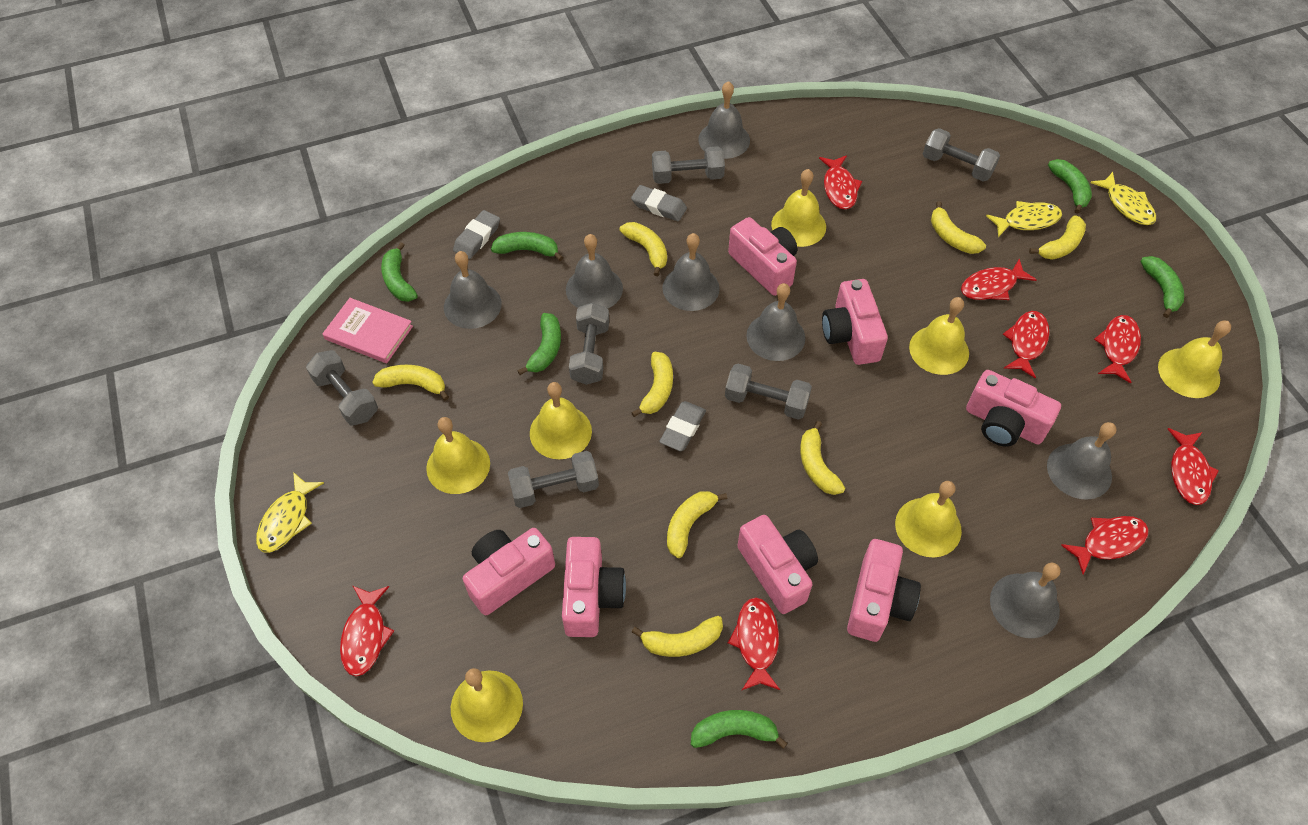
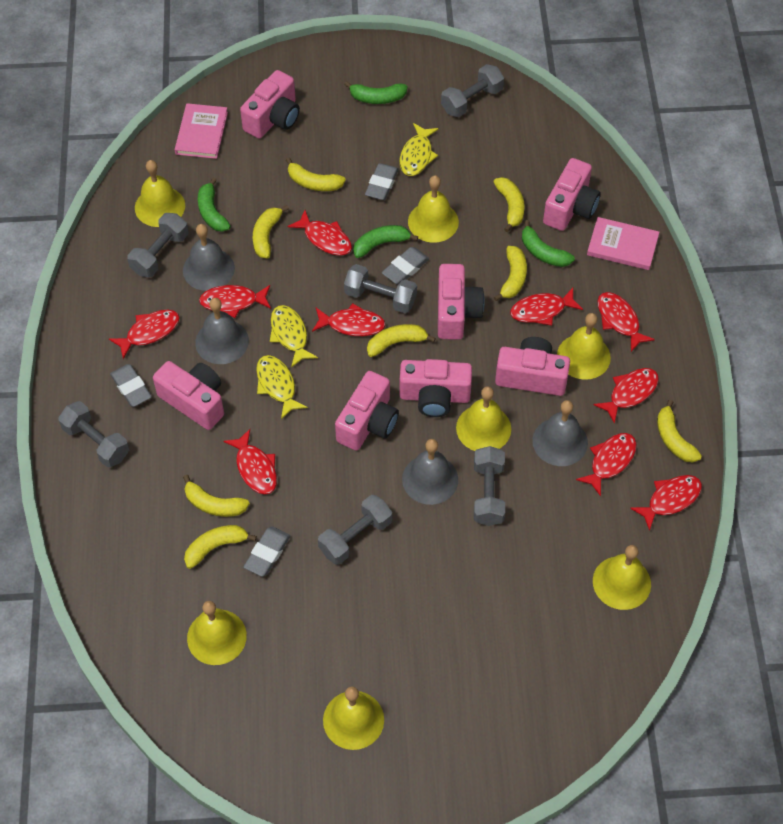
green banana: [381,242,418,302] [491,232,563,261] [517,313,561,375] [691,710,788,749] [1048,159,1092,214] [1140,256,1184,318] = 6 -> [198,177,231,232] [344,81,407,104] [353,225,418,258] [522,220,575,267] = 4
grey bell: [444,251,502,329] [566,234,623,309] [662,233,720,311] [698,81,750,159] [746,283,805,361] [990,562,1061,638] [1047,422,1116,500] = 7 -> [183,224,235,291] [195,298,249,364] [402,439,458,505] [532,400,588,466] = 4
grey eraser: [453,210,500,259] [631,185,687,221] [659,401,706,451] = 3 -> [110,364,152,407] [244,526,291,577] [365,163,399,200] [382,247,429,284] = 4
pink book: [323,298,413,363] = 1 -> [175,103,228,159] [587,217,659,270] = 2
red fish: [340,586,394,676] [728,597,780,690] [819,155,862,209] [961,259,1037,300] [1003,311,1049,379] [1061,516,1149,574] [1094,315,1141,383] [1168,428,1219,505] = 8 -> [109,310,180,359] [199,285,271,318] [224,429,277,494] [288,210,352,256] [312,303,385,336] [510,288,583,326] [576,433,637,496] [593,368,659,424] [597,292,655,352] [630,475,702,531] = 10

